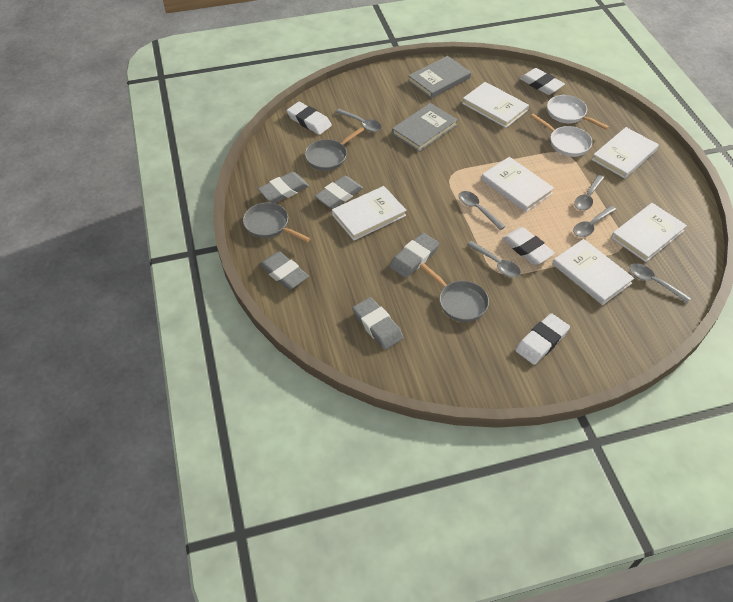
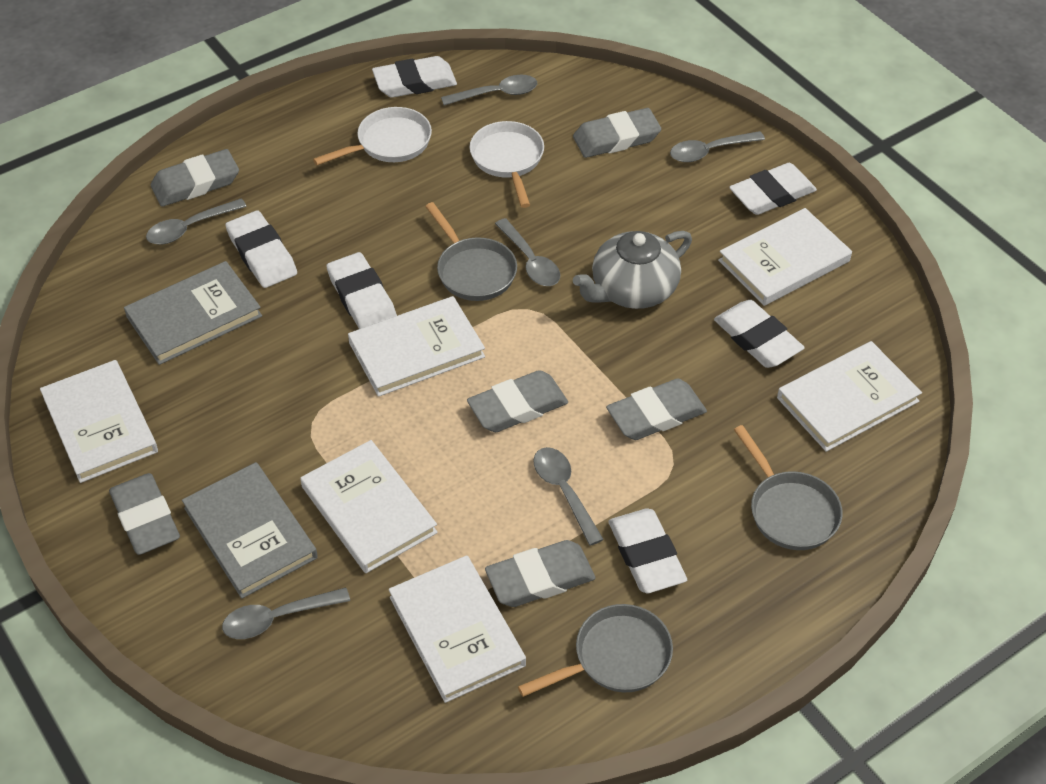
grey eraser: [258,172,309,203] [259,251,309,290] [314,176,363,209] [352,297,404,350] [390,233,439,278] = 5 -> [109,473,180,555] [151,149,239,207] [467,370,568,432] [485,540,595,607] [573,108,661,158] [606,379,707,440] = 6
grey teapot: none = 0 -> [573,231,692,309] = 1
white eraser: [287,102,332,135] [502,227,555,265] [515,313,570,365] [520,68,565,95] = 4 -> [225,210,297,288] [326,252,397,329] [372,56,457,98] [608,509,687,593] [714,300,805,368] [729,163,817,215] = 6

